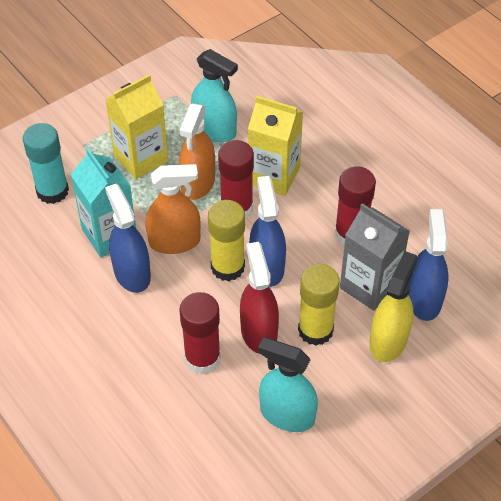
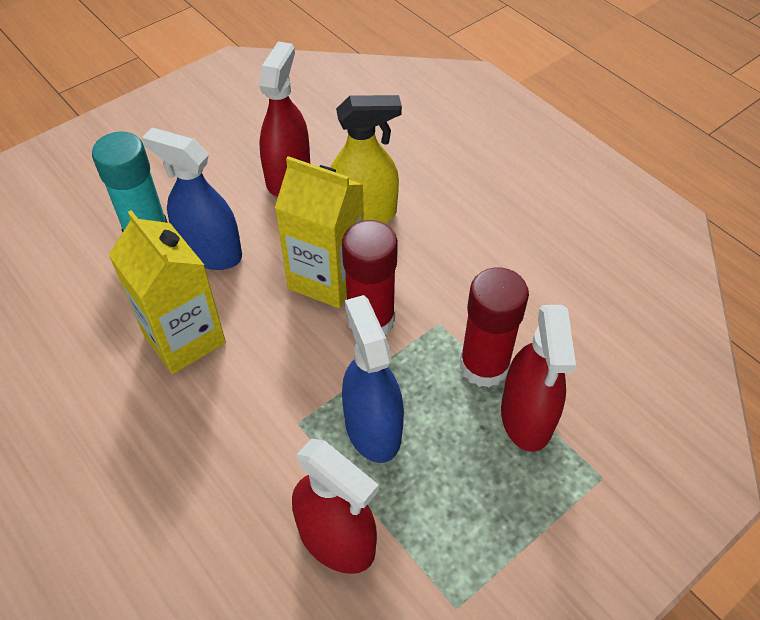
blue spray bottle: [105,183,151,293] [249,176,286,287] [408,209,448,321] = 3 -> [142,128,242,270] [342,295,404,463] = 2
grey carton: [340,203,410,311] = 1 -> none = 0
orange spray bottle: [145,164,201,254] [179,103,215,200] = 2 -> none = 0
red glue stick: [179,292,221,374] [218,140,254,219] [335,166,376,245] = 3 -> [342,220,398,335] [460,267,529,388] = 2
red spray bottle: [240,242,279,354] = 1 -> [259,41,310,197] [292,439,379,574] [501,305,576,452] = 3
turquoise carton: [71,148,136,257] = 1 -> none = 0
turquoise spray bottle: [191,49,238,142] [258,337,318,432] = 2 -> none = 0
yellow glue stick: [208,200,245,281] [298,264,340,346] = 2 -> none = 0

